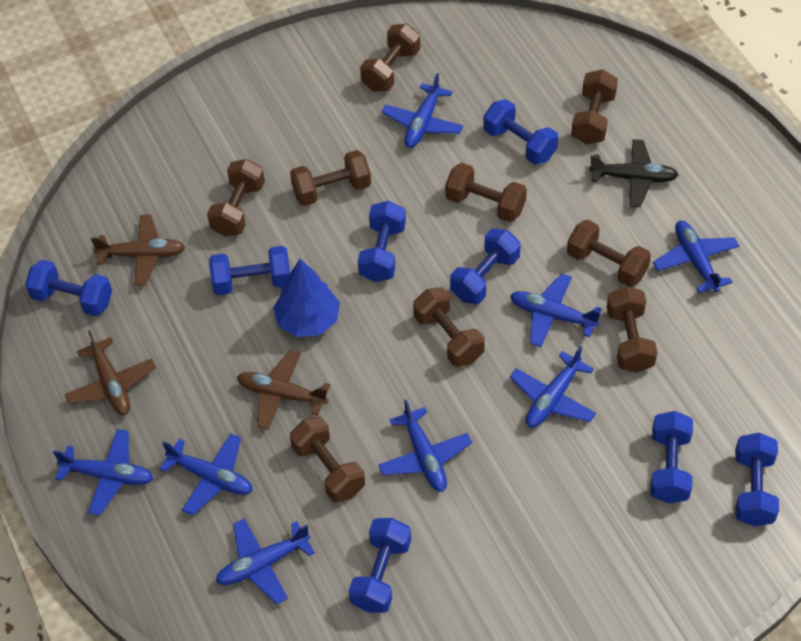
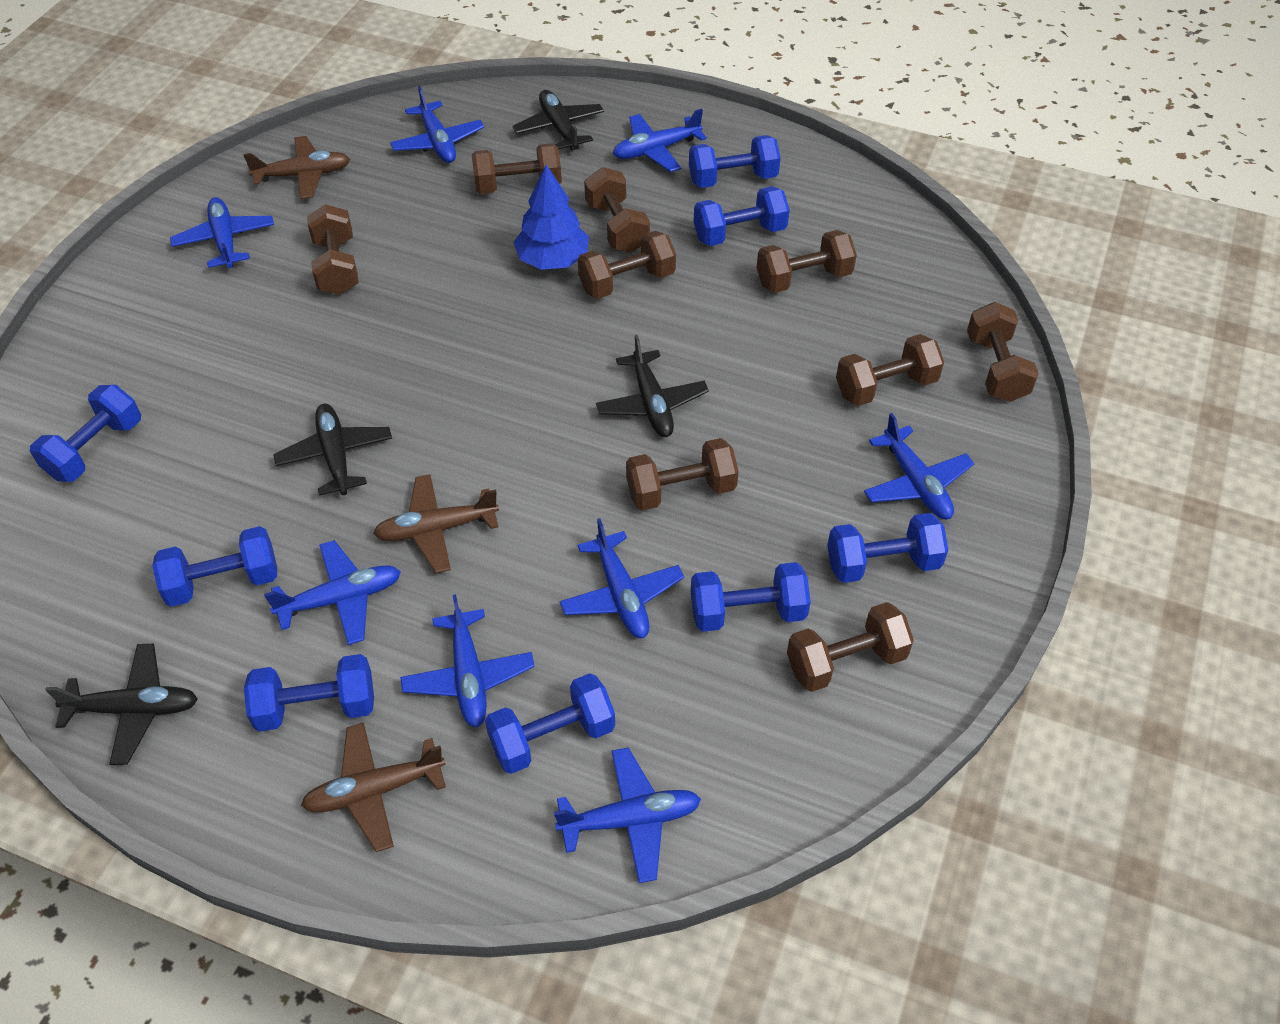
black plane: [589,139,679,207] = 1 -> [45,644,198,765] [273,404,392,496] [512,90,604,151] [596,335,709,437] = 4

